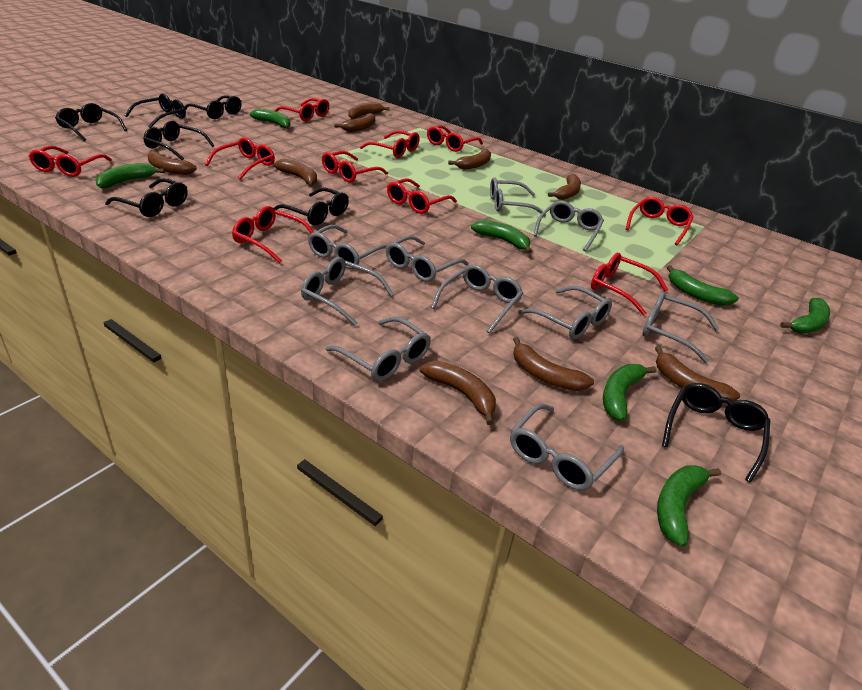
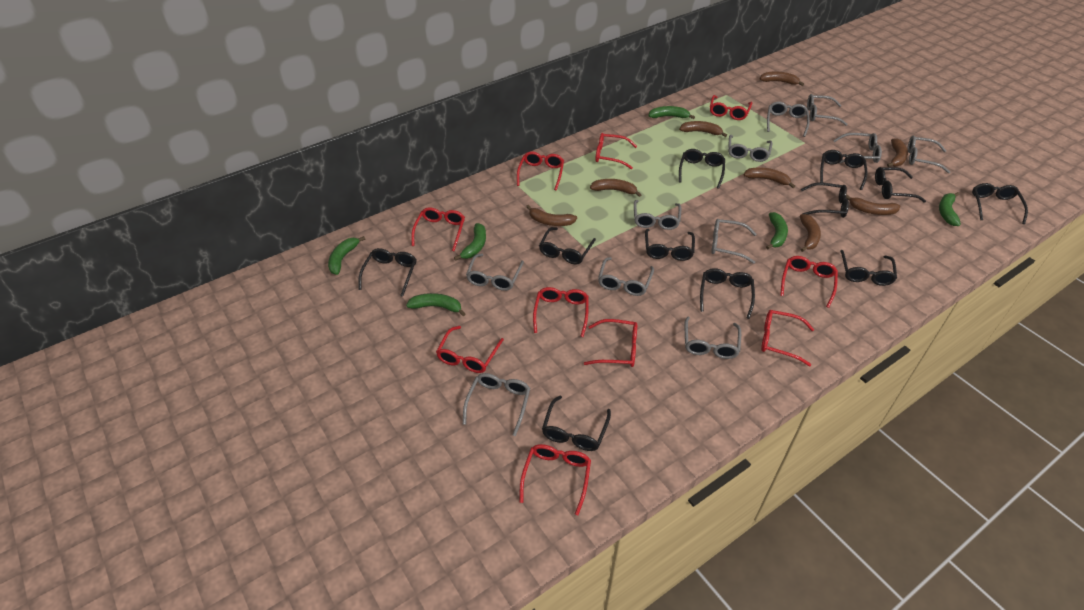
black glasses: [55,103,127,141] [105,178,188,217] [125,94,186,128] [143,120,214,160] [185,95,242,119] [274,188,349,226] [662,383,770,483] = 7 -> [358,248,417,297] [539,227,596,264] [542,396,611,451] [645,229,695,261] [679,149,725,189] [700,268,755,319] [801,182,849,218] [820,150,867,190] [840,250,897,286] [875,167,926,203] [972,183,1028,224] = 11
brown banana: [147,150,197,175] [274,159,317,187] [335,113,375,132] [348,102,390,119] [420,361,496,425] [448,149,491,169] [513,337,594,391] [548,174,581,200] [655,346,740,404] = 9 -> [526,205,577,226] [590,179,642,197] [679,121,727,137] [744,167,795,188] [760,72,804,86] [800,214,821,252] [846,195,900,215] [887,138,908,167] = 8
green banana: [95,163,164,189] [250,109,291,129] [471,220,532,254] [603,364,657,421] [657,465,721,547] [667,265,739,306] [780,298,830,333] = 7 -> [328,236,365,275] [406,293,466,316] [454,223,486,261] [648,106,695,119] [766,212,788,249] [939,192,961,226] = 6
grey glasses: [301,257,394,326] [308,225,387,269] [325,317,431,381] [386,235,469,282] [431,264,523,334] [490,177,546,217] [510,403,624,491] [518,286,612,339] [533,201,604,252] [642,292,719,363] = 10 -> [463,373,530,436] [466,253,524,291] [598,257,654,296] [634,200,681,230] [685,317,741,359] [711,219,757,264] [728,135,772,162] [767,102,810,137] [807,94,848,126] [833,133,882,163] [907,136,950,173] = 11

